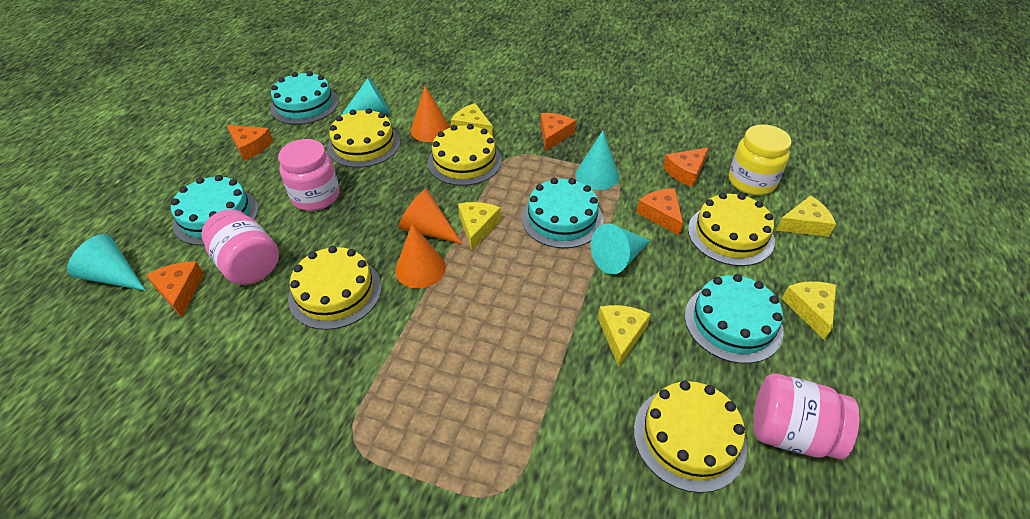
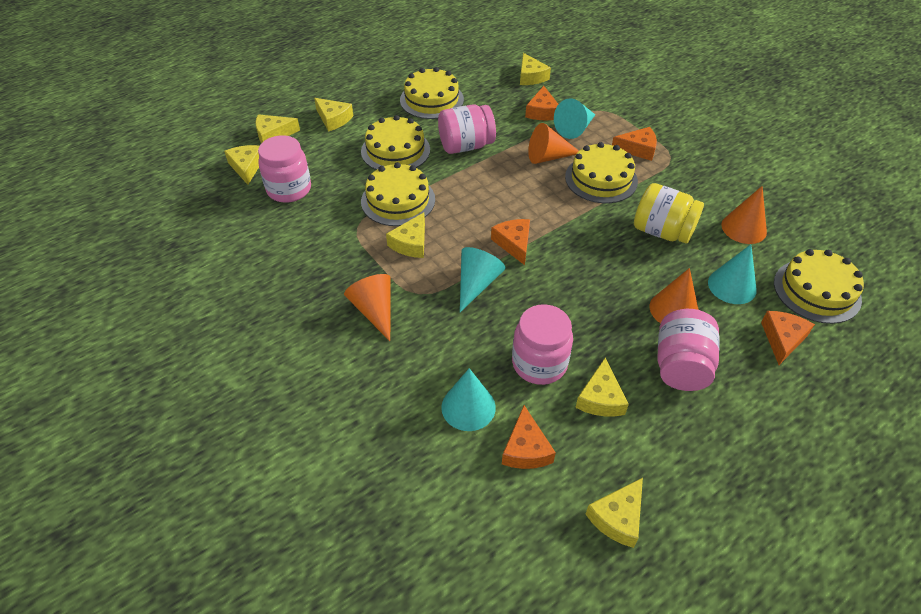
orange cone: [395,224,446,288] [398,189,463,244] [411,86,450,142] = 3 -> [344,274,391,341] [528,123,579,164] [650,268,699,323] [721,186,767,244] = 4
pink jar: [201,209,279,285] [278,139,340,211] [753,373,860,460] = 3 -> [258,135,311,203] [438,104,496,154] [512,304,573,385] [657,309,719,391] = 4
turquoise cake: [171,175,258,246] [270,71,339,124] [521,178,603,248] [685,274,784,364] = 4 -> none = 0
yellow cheese: [451,103,493,137] [458,202,501,250] [598,305,651,366] [776,195,836,237] [782,281,836,340] = 5 -> [224,145,259,185] [255,114,300,143] [314,98,353,132] [386,213,425,258] [520,53,551,85] [575,358,629,417] [586,478,643,548] = 7

